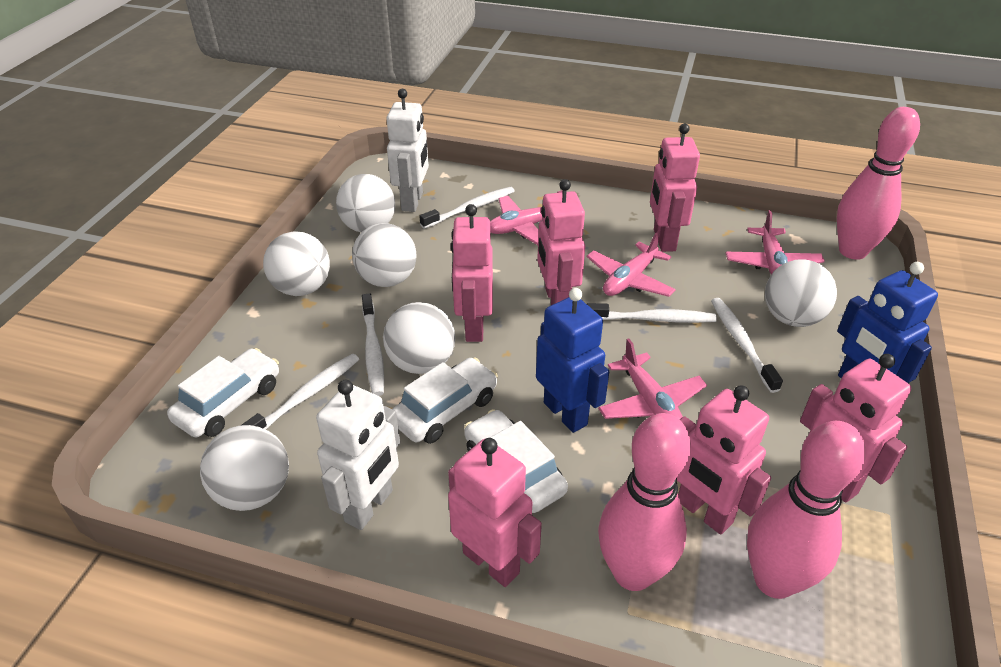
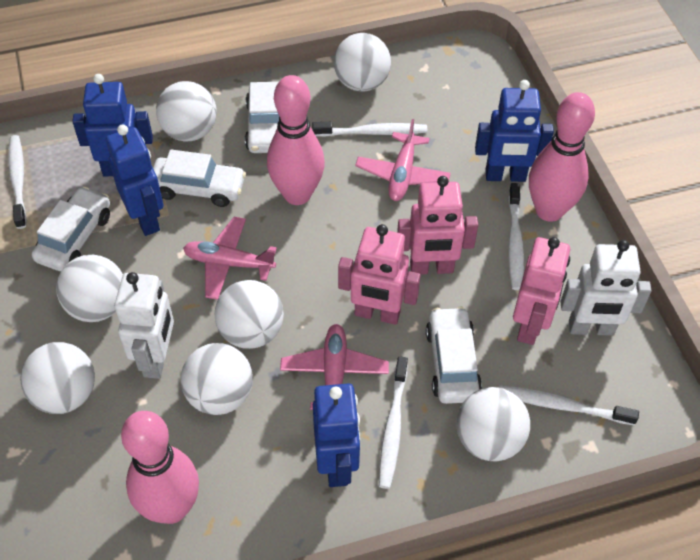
blue robot: [536,288,609,433] [837,262,938,383] = 2 -> [72,74,153,177] [106,124,164,236] [313,383,360,487] [475,80,554,182] = 4
pink plane: [490,190,563,245] [586,231,676,297] [598,339,707,419] [726,210,825,274] = 4 -> [183,217,277,300] [280,324,389,410] [355,119,451,201] = 3
pink robot: [448,438,542,587] [451,204,493,342] [537,179,585,305] [650,124,700,252] [677,385,771,535] [800,354,911,503] = 6 -> [338,224,420,325] [397,176,478,275] [513,237,570,345] = 3
white ball: [200,425,289,511] [263,231,330,296] [336,174,395,232] [352,223,416,287] [383,302,455,374] [765,259,837,327] = 6 -> [20,342,95,414] [56,255,123,322] [156,81,217,142] [181,343,253,415] [215,280,284,349] [334,33,391,92] [456,387,530,461] = 7
white car: [167,348,279,437] [392,358,498,444] [464,409,568,513] = 3 -> [32,186,110,271] [153,149,246,207] [245,82,279,153] [426,307,482,404] = 4

